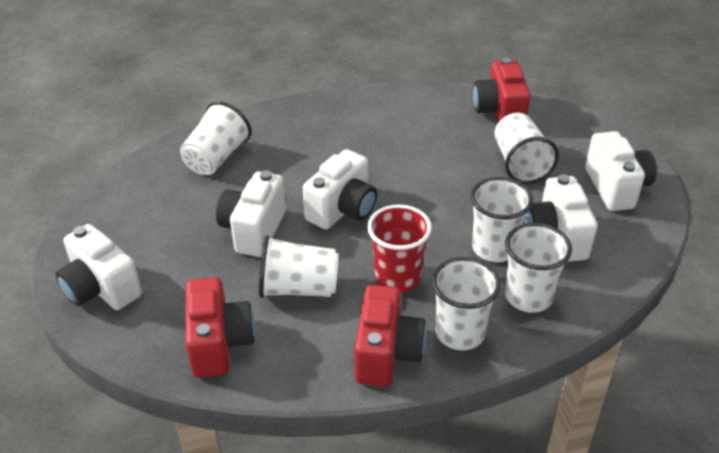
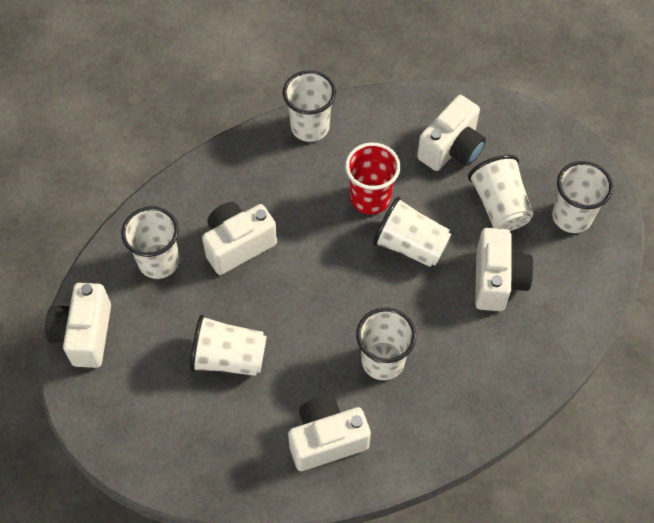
red camera: [185,277,255,378] [354,285,426,387] [473,58,530,122] = 3 -> none = 0
white cup: [180,101,252,175] [259,235,339,298] [432,257,501,350] [470,177,533,262] [494,113,559,184] [505,223,572,313] = 6 -> [121,206,180,279] [190,315,267,376] [283,70,336,142] [356,307,416,380] [373,197,451,267] [468,155,533,231] [552,161,613,233] = 7

